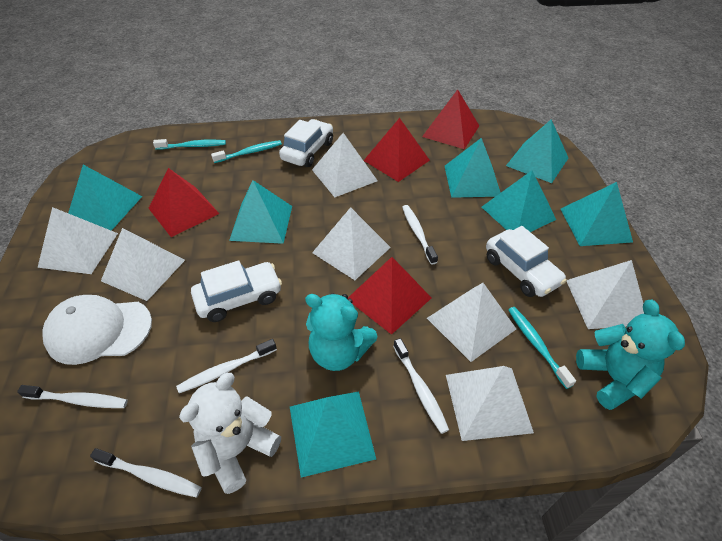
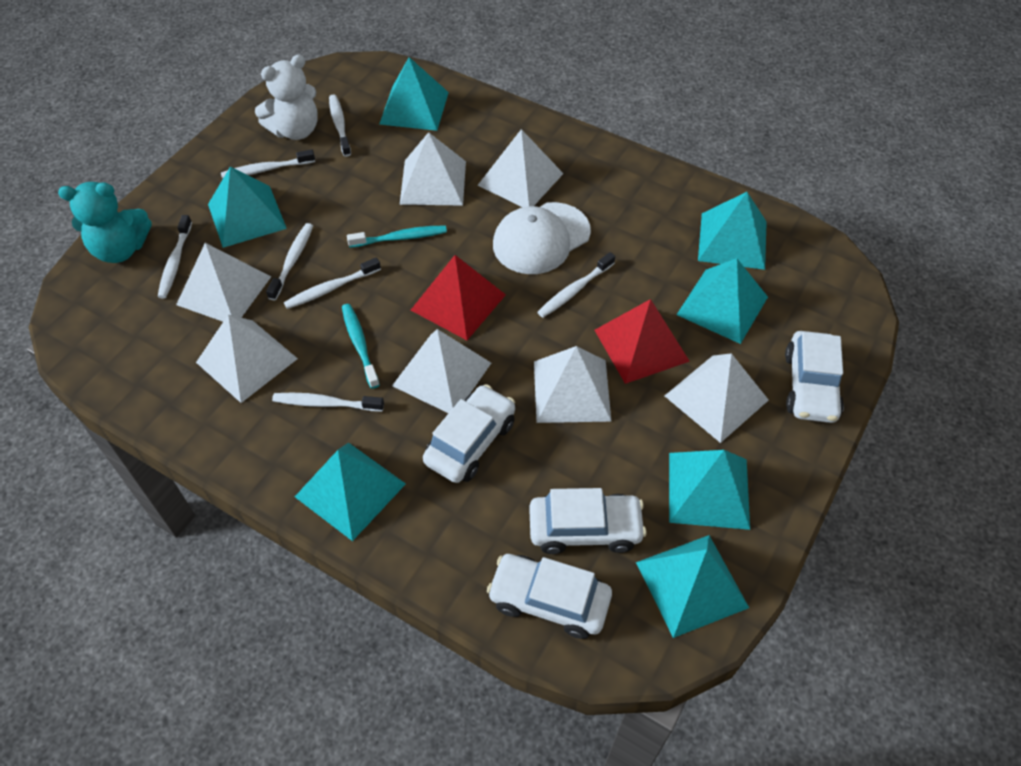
red pyramid: [148,168,220,237] [348,257,431,335] [363,118,430,182] [422,89,479,149] = 4 -> [411,255,506,340] [595,299,690,384] = 2
turquoise teddy bear: [305,293,377,371] [576,300,685,410] = 2 -> [58,182,152,263] = 1
turquoise toothbrush: [153,139,226,150] [211,140,282,163] [508,307,576,389] = 3 -> [342,304,380,389] [347,225,447,248] = 2
white car: [191,260,282,322] [279,119,333,167] [486,226,567,297] = 3 -> [423,384,515,483] [487,554,612,639] [529,488,647,554] [785,331,844,423] = 4
white toothbrush: [17,385,128,408] [90,448,202,498] [176,339,277,393] [393,338,449,434] [402,205,438,265] = 5 -> [158,215,192,299] [221,149,315,179] [266,223,313,300] [272,393,384,411] [284,257,381,309] [329,94,351,157] [537,252,615,317] = 7

